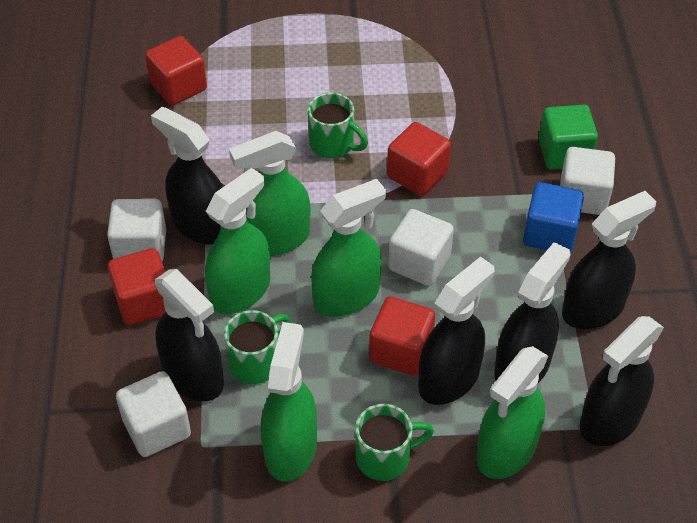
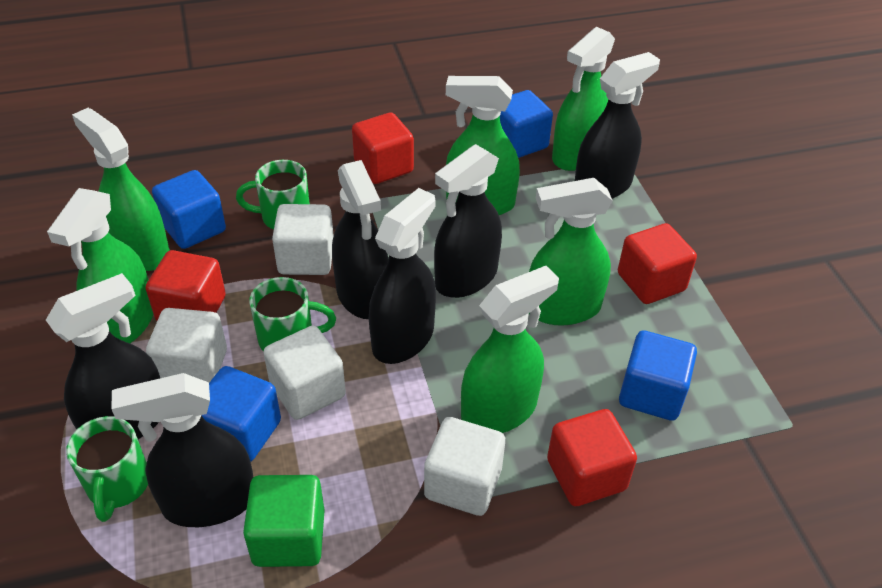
blue cube: [523,182,584,253] = 1 -> [152,170,226,249] [202,366,281,462] [500,90,553,158] [619,330,697,421] = 4
green spray bottle: [205,168,270,314] [229,131,310,256] [261,322,317,482] [311,179,386,317] [476,346,548,479] = 5 -> [47,188,153,343] [72,108,170,271] [446,76,520,215] [461,266,559,433] [529,178,613,326] [552,27,615,171] = 6

